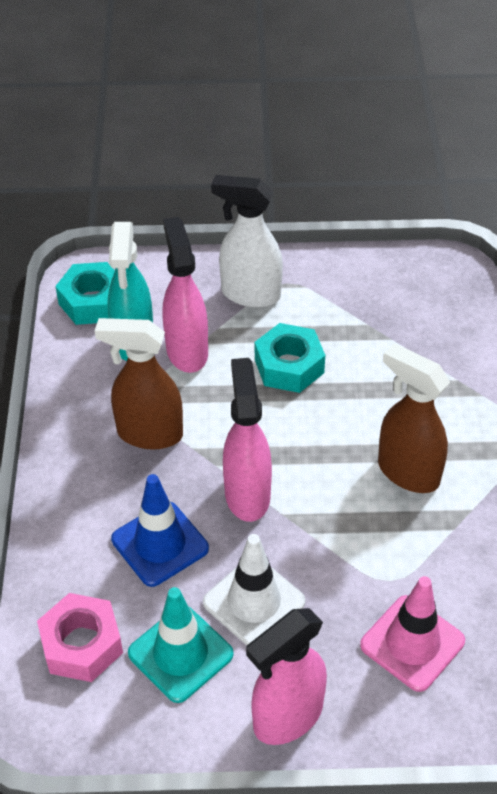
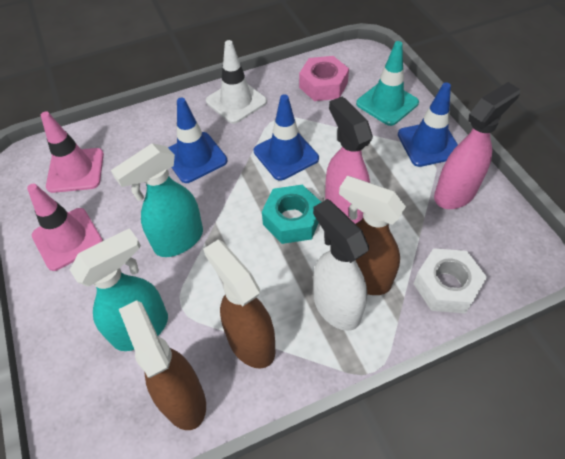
blue traffic cone: [111,474,209,587] = 1 -> [168,98,227,183] [254,94,319,181] [398,82,458,167] = 3
brown spray bottle: [95,318,183,450] [378,343,450,493] = 2 -> [119,300,206,430] [203,240,275,369] [339,176,406,295] = 3
pink spray bottle: [163,217,208,373] [223,358,272,522] [246,608,327,745] = 3 -> [325,97,373,224] [434,82,520,209] = 2
pink traffic cone: [360,576,465,692] = 1 -> [27,184,103,271] [41,111,104,193] = 2
turquoise nut: [55,262,115,325] [255,323,325,393] = 2 -> [262,185,321,244] = 1
turquoise spray bottle: [108,222,153,361] = 1 -> [70,228,168,351] [111,143,203,257] = 2
white nut: none = 0 -> [413,248,487,314] = 1

